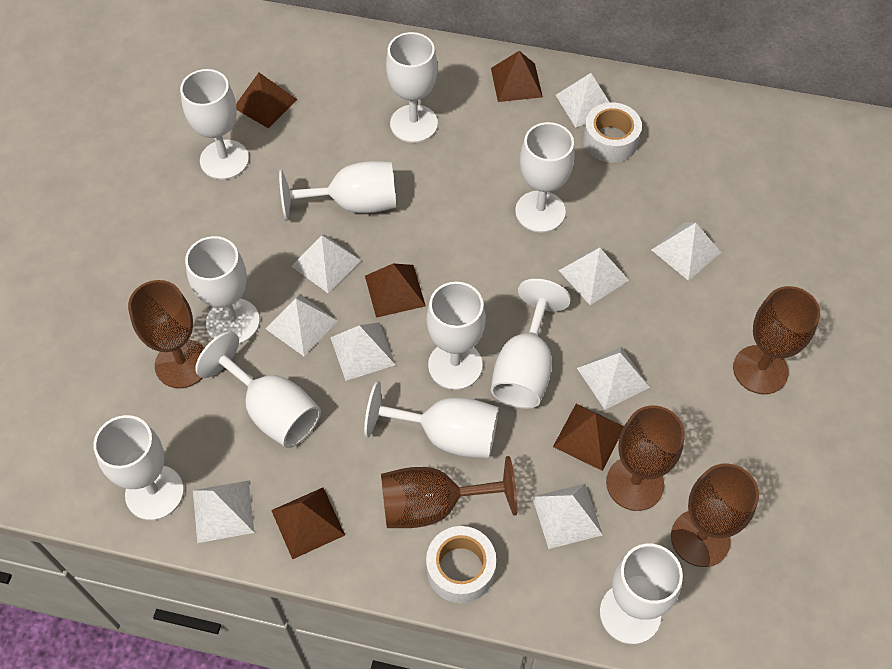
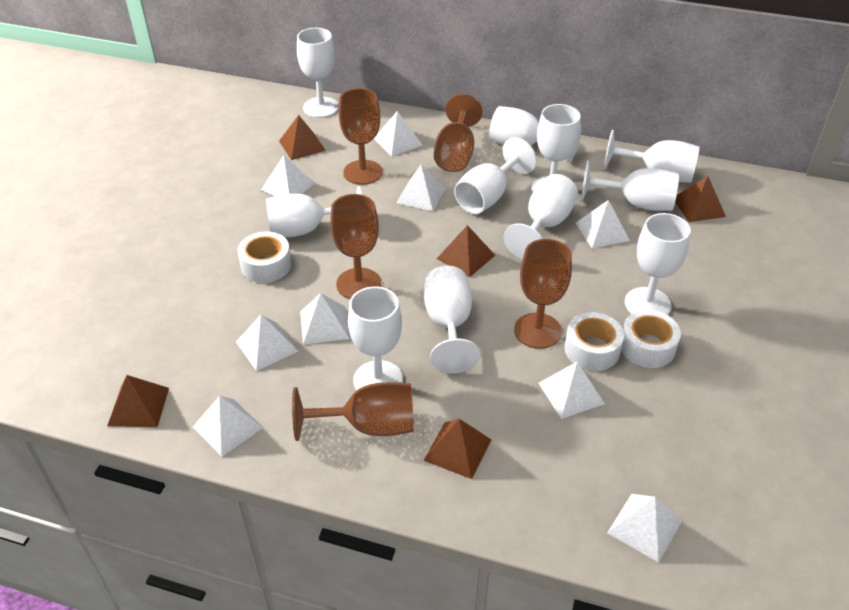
white tape: [426,526,496,603] [583,102,642,163] = 2 -> [238,232,292,283] [564,312,624,371] [621,310,681,368] = 3

